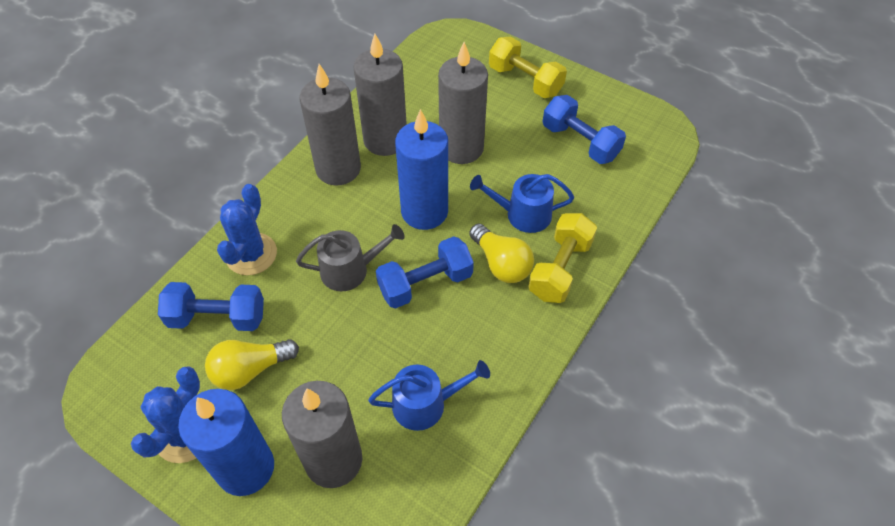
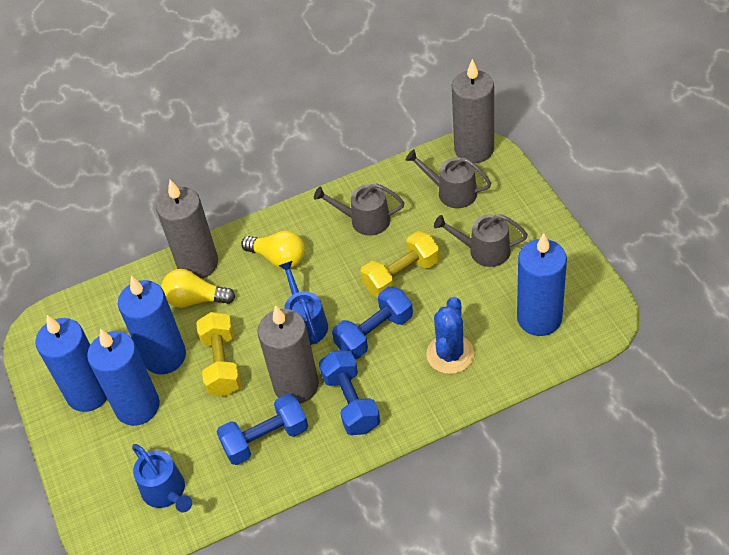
blue cactus: [131,366,200,463] [217,184,277,275] = 2 -> [426,297,474,374] = 1
blue candle: [178,389,274,496] [395,109,448,230] = 2 -> [35,315,107,412] [87,329,160,426] [118,276,186,374] [517,233,567,336] = 4
grey candle: [282,381,362,488] [300,64,361,186] [353,34,407,156] [438,42,488,164] = 4 -> [156,180,218,279] [257,305,319,404] [452,59,494,163] = 3
grey watering can: [296,224,405,291] = 1 -> [314,183,405,236] [405,149,491,208] [434,214,528,267] = 3

